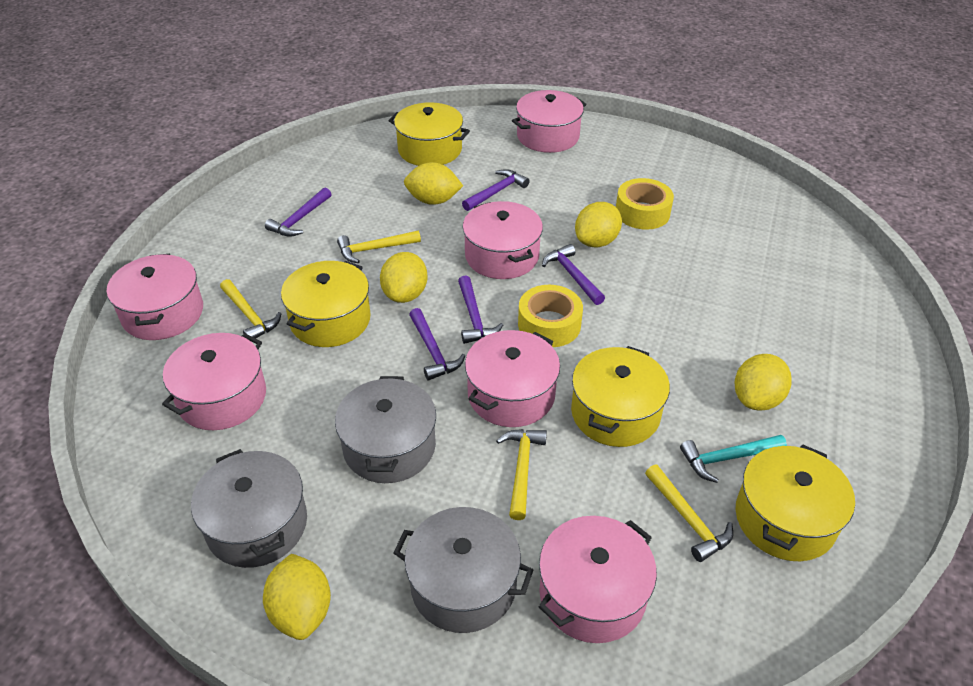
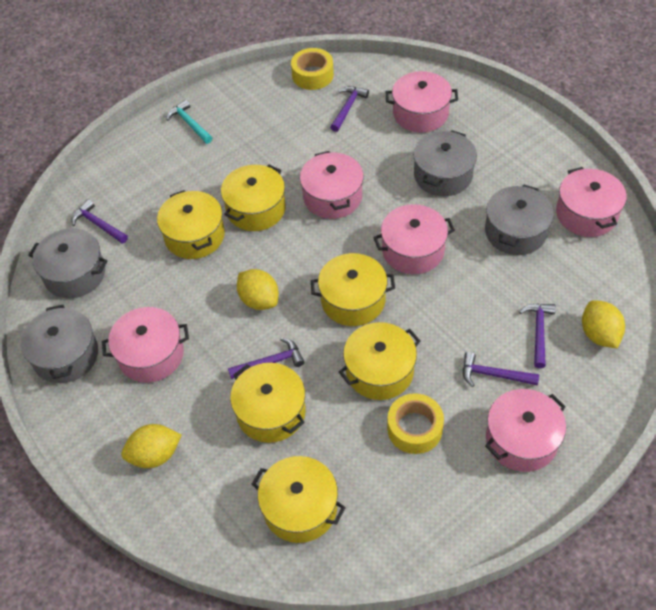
grey pot: [191,449,307,568] [335,376,436,483] [394,507,533,633] = 3 -> [21,305,98,383] [28,228,107,298] [413,130,477,196] [485,185,554,255] = 4
yellow hammer: [220,279,282,341] [337,231,421,263] [496,429,547,520] [645,465,733,562] = 4 -> none = 0
yellow lemon: [263,554,331,640] [380,252,427,303] [404,162,463,205] [575,202,622,247] [735,354,791,411] = 5 -> [121,424,182,468] [237,269,279,310] [582,300,625,348] = 3
yellow pot: [281,261,371,347] [388,102,470,166] [571,346,670,447] [736,445,855,561] = 4 -> [157,190,225,259] [221,165,286,231] [230,363,306,443] [252,456,346,543] [311,253,395,326] [339,322,420,400] = 6

